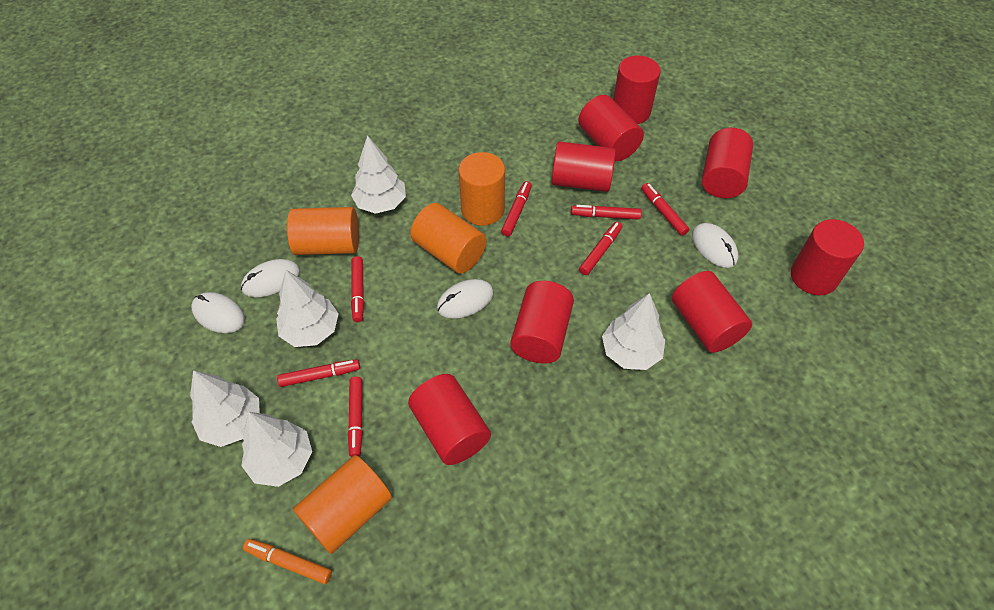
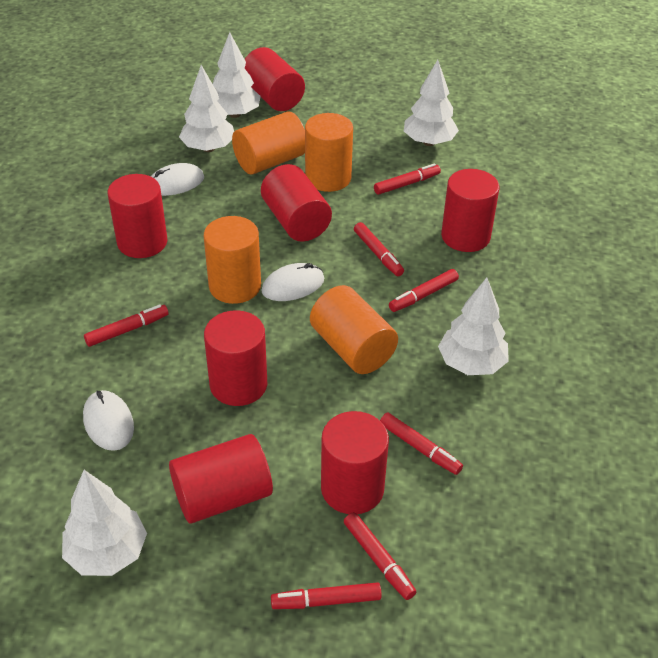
orange marker: [243,539,332,584] = 1 -> none = 0
red cylinder: [408,374,491,465] [510,281,574,363] [552,141,616,192] [578,95,644,161] [613,55,660,124] [672,271,752,353] [702,128,753,198] [791,219,864,295] = 8 -> [108,174,167,258] [169,434,273,524] [204,310,267,406] [245,47,305,111] [261,164,332,242] [321,411,389,514] [441,169,499,252] = 7
white mouse: [191,292,245,333] [241,259,300,297] [437,279,494,318] [692,223,738,268] = 4 -> [83,390,134,451] [151,163,204,196] [261,263,324,301] = 3

